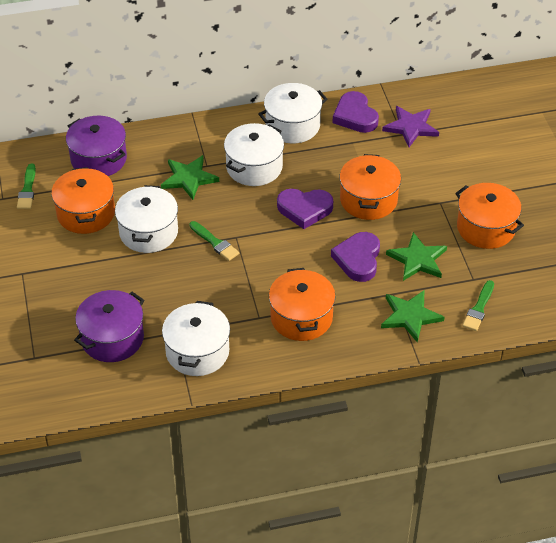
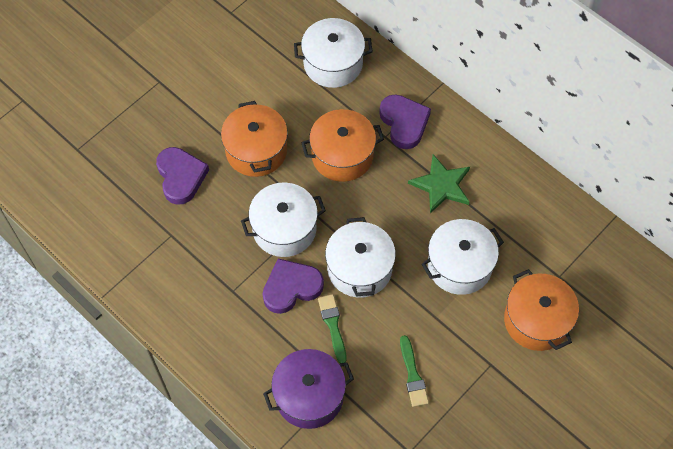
green brush: [17,164,36,209] [189,221,239,261] [462,280,494,331] = 3 -> [318,294,347,363] [400,335,429,407] = 2
green star: [161,155,219,200] [381,290,445,343] [386,232,447,281] = 3 -> [408,154,470,213] = 1
orange pot: [51,167,115,234] [269,268,335,341] [339,154,401,220] [455,183,524,249] = 4 -> [221,101,288,177] [301,109,384,182] [504,269,579,351] = 3
purple pot: [66,116,127,176] [74,290,145,362] = 2 -> [263,349,354,429] = 1
purple star: [382,106,439,147] = 1 -> none = 0

